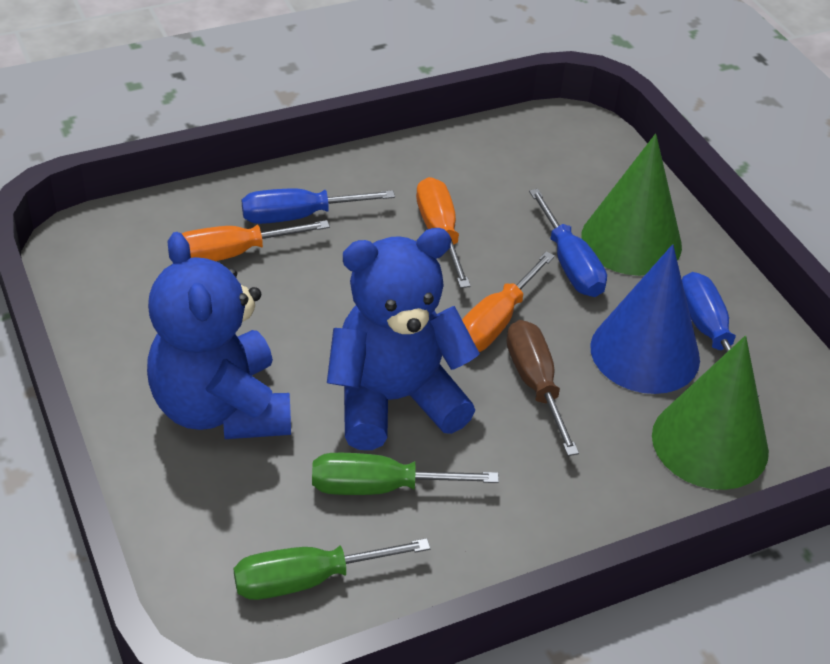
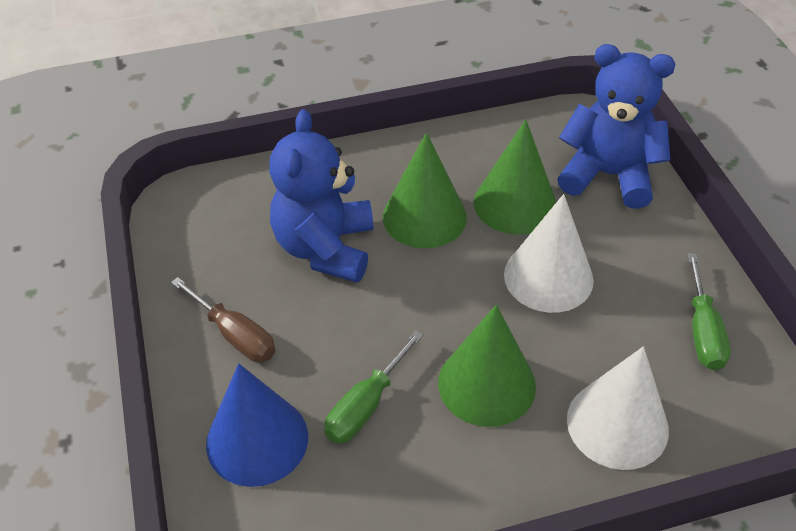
blue screwdriver: [242,188,395,224] [529,189,607,297] [682,272,759,397] = 3 -> none = 0
green cone: [581,134,682,276] [652,336,769,490] = 2 -> [383,133,467,248] [438,305,536,427] [474,119,556,235] = 3
orange screwdriver: [181,220,330,261] [416,177,471,288] [462,251,555,352] = 3 -> none = 0
white cone: none = 0 -> [504,194,594,313] [567,346,669,470] = 2

